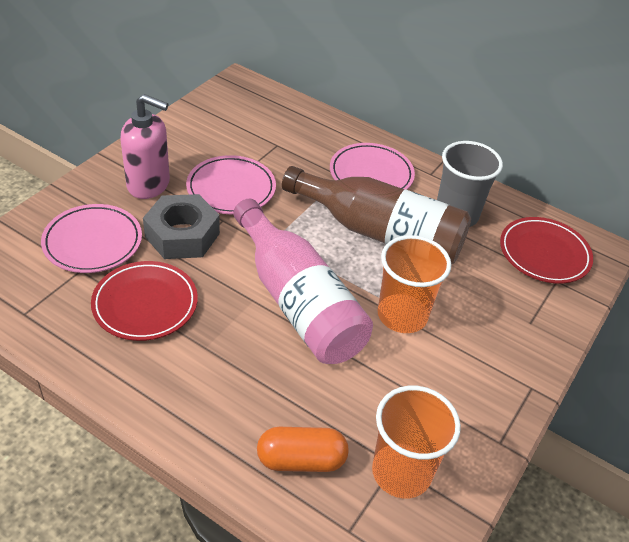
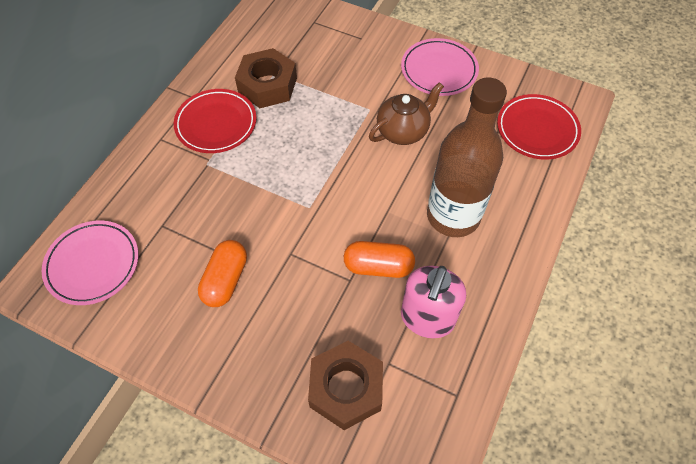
brown nut: none = 0 -> [235,48,297,108] [308,341,383,430] = 2
brown teapot: none = 0 -> [369,82,444,145] = 1
grey cup: [437,141,503,227] = 1 -> none = 0
grey nut: [143,194,220,259] = 1 -> none = 0
orange capsule: [257,427,349,472] = 1 -> [198,240,247,307] [344,241,415,278] = 2
orange cup: [372,386,461,498] [378,235,451,333] = 2 -> none = 0
pink bottle: [233,199,373,364] = 1 -> none = 0
pink plate: [41,204,142,273] [186,155,276,214] [330,143,415,190] = 3 -> [41,221,139,305] [401,38,479,96] = 2

